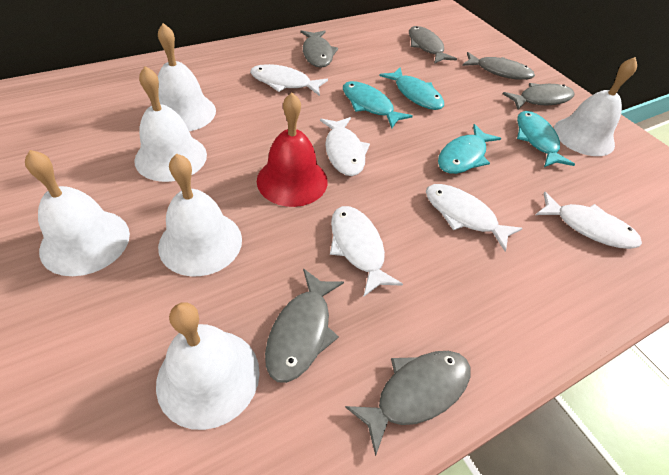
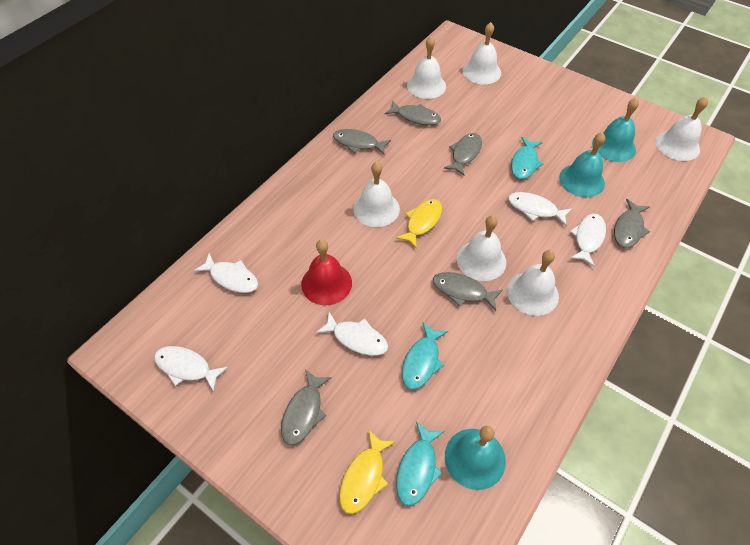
turquoise bell: none = 0 -> [445,426,506,490] [559,132,605,197] [592,98,639,162] = 3
turquoise fish: [343,81,413,128] [379,67,444,110] [438,124,501,174] [517,111,575,167] = 4 -> [396,422,445,506] [402,322,448,390] [511,137,544,179] = 3
yellow fish: none = 0 -> [339,429,396,514] [395,199,442,249] = 2

